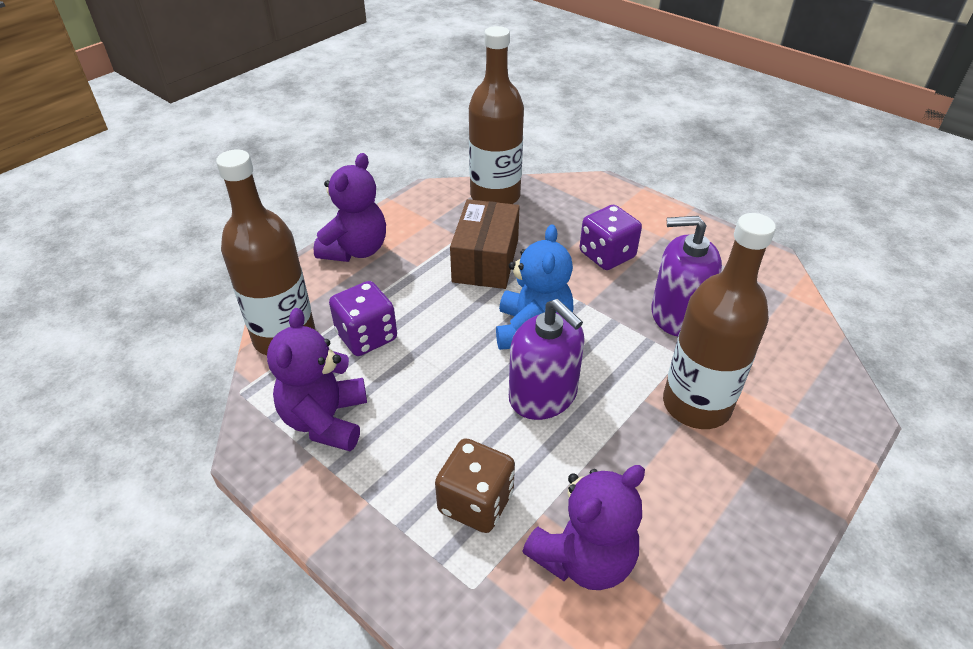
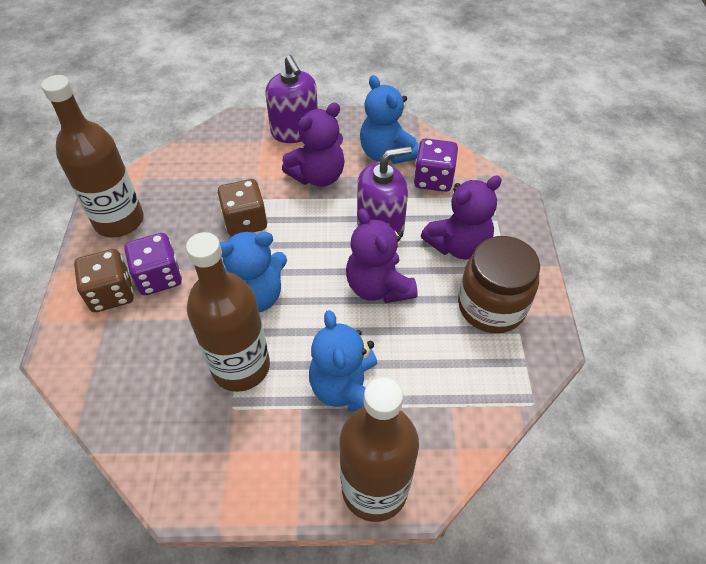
blue teddy bear: [496,224,574,350] = 1 -> [220,231,287,312] [309,310,377,411] [360,75,419,164] = 3
brown box: [450,199,520,289] = 1 -> none = 0
brown dice: [435,438,515,533] = 1 -> [74,249,134,312] [218,179,267,236] = 2
brown jar: none = 0 -> [458,236,540,333] = 1

